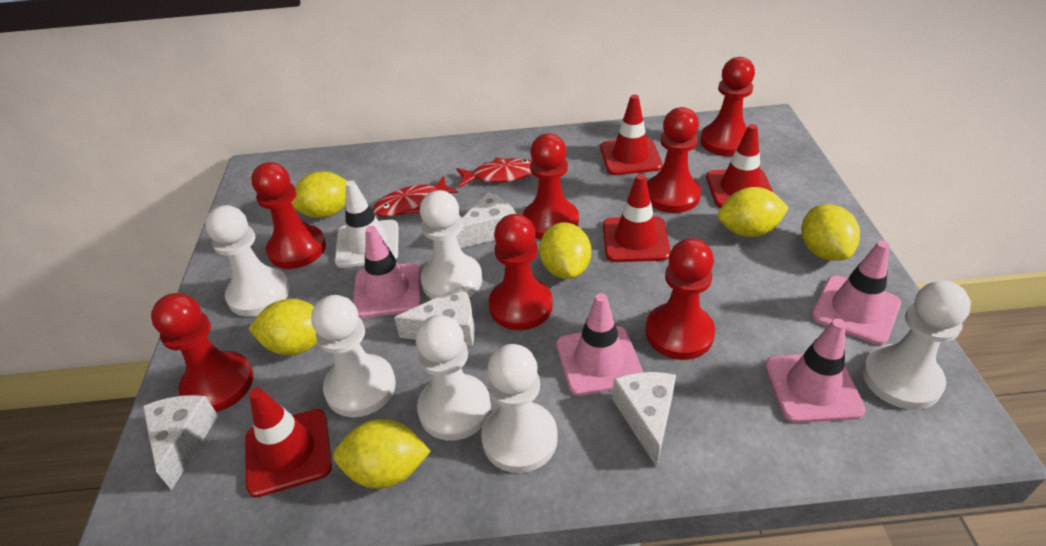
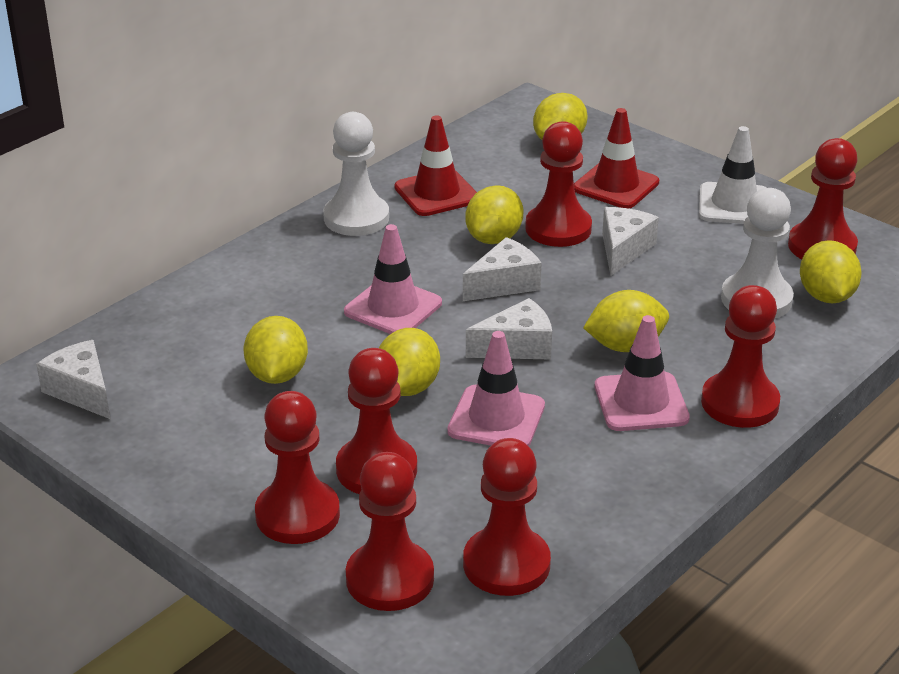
pink traffic cone: [353,226,421,318] [557,293,643,396] [765,319,866,423] [812,241,901,345] = 4 -> [344,224,442,334] [447,331,545,446] [595,315,690,431] = 3
red fish: [373,176,458,217] [456,157,533,188] = 2 -> none = 0
red traffic cone: [245,388,332,497] [600,95,663,175] [603,174,671,262] [706,124,774,208] = 4 -> [395,115,477,216] [574,108,659,209] = 2
white pawn: [205,205,290,317] [311,295,396,417] [416,315,491,440] [420,190,482,299] [481,344,558,473] [862,281,971,410] = 6 -> [323,112,389,236] [721,188,794,318] = 2

